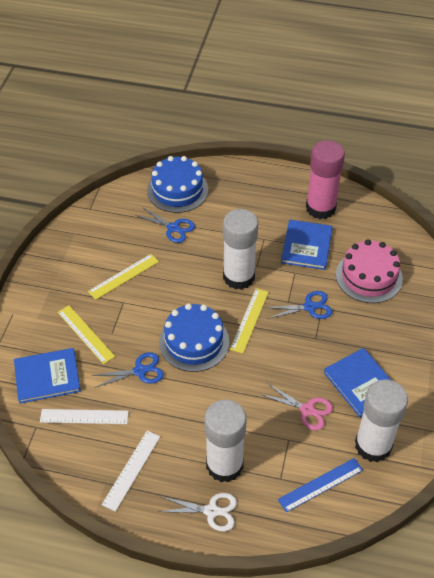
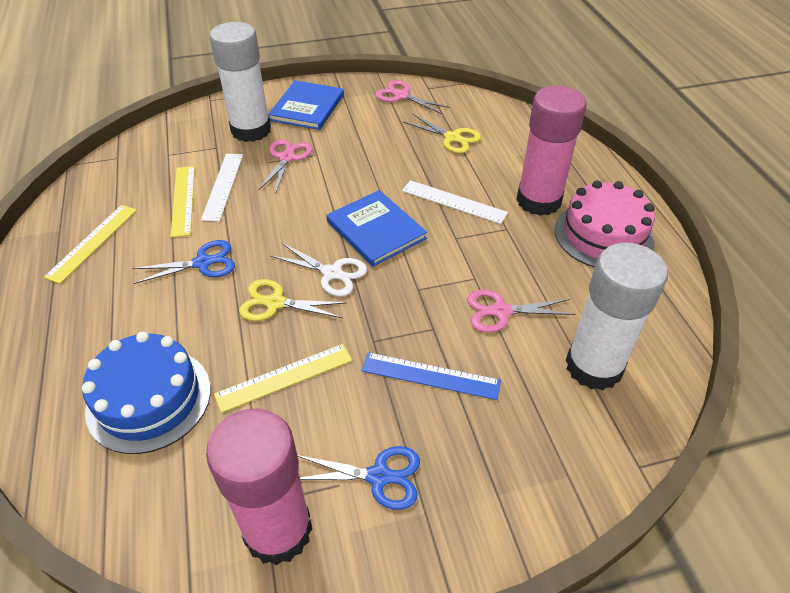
blue book: [14,348,81,404] [281,220,333,270] [323,348,391,417] = 3 -> [268,80,344,130] [326,190,427,267] = 2
blue cake: [147,156,208,213] [159,303,229,372] = 2 -> [82,332,211,454] = 1
blue scissors: [92,352,164,388] [135,207,195,243] [264,291,332,319] = 3 -> [132,240,235,284] [297,446,420,510] = 2
pink glue stick: [306,140,345,219] = 1 -> [206,409,312,566] [516,86,587,216] = 2
pink scissors: [260,383,333,430] = 1 -> [258,139,313,194] [375,80,449,114] [467,289,575,333] = 3
white glue stick: [204,400,247,482] [223,209,258,290] [355,379,408,463] = 3 -> [210,22,271,142] [566,243,668,391] = 2
yellow scissors: none = 0 -> [239,279,347,321] [403,114,481,153] = 2

